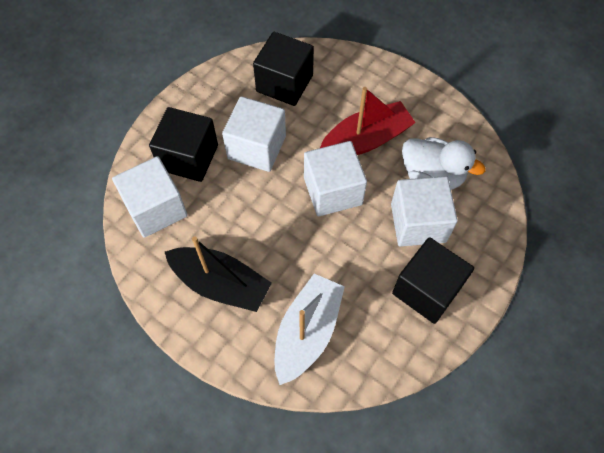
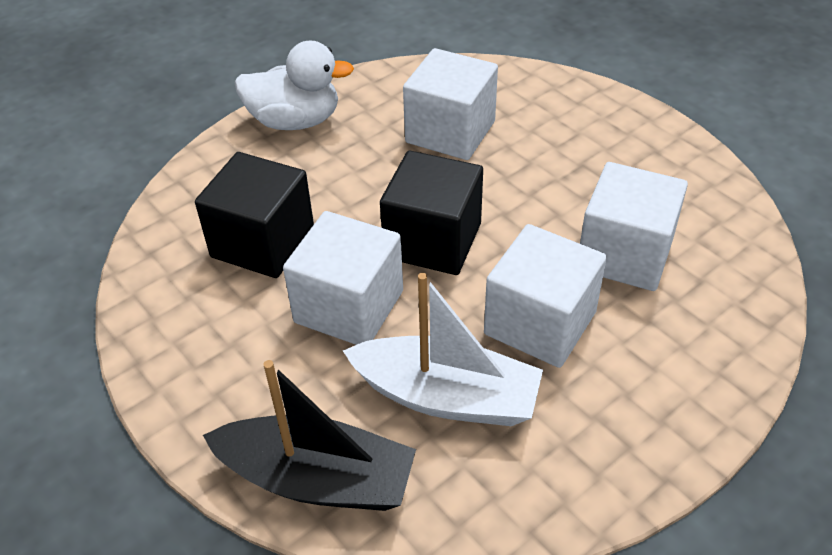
black cube: [149,107,218,182] [253,32,314,106] [392,237,474,324] = 3 -> [195,152,314,278] [380,151,483,275] = 2
red boat: [320,87,416,155] = 1 -> none = 0

